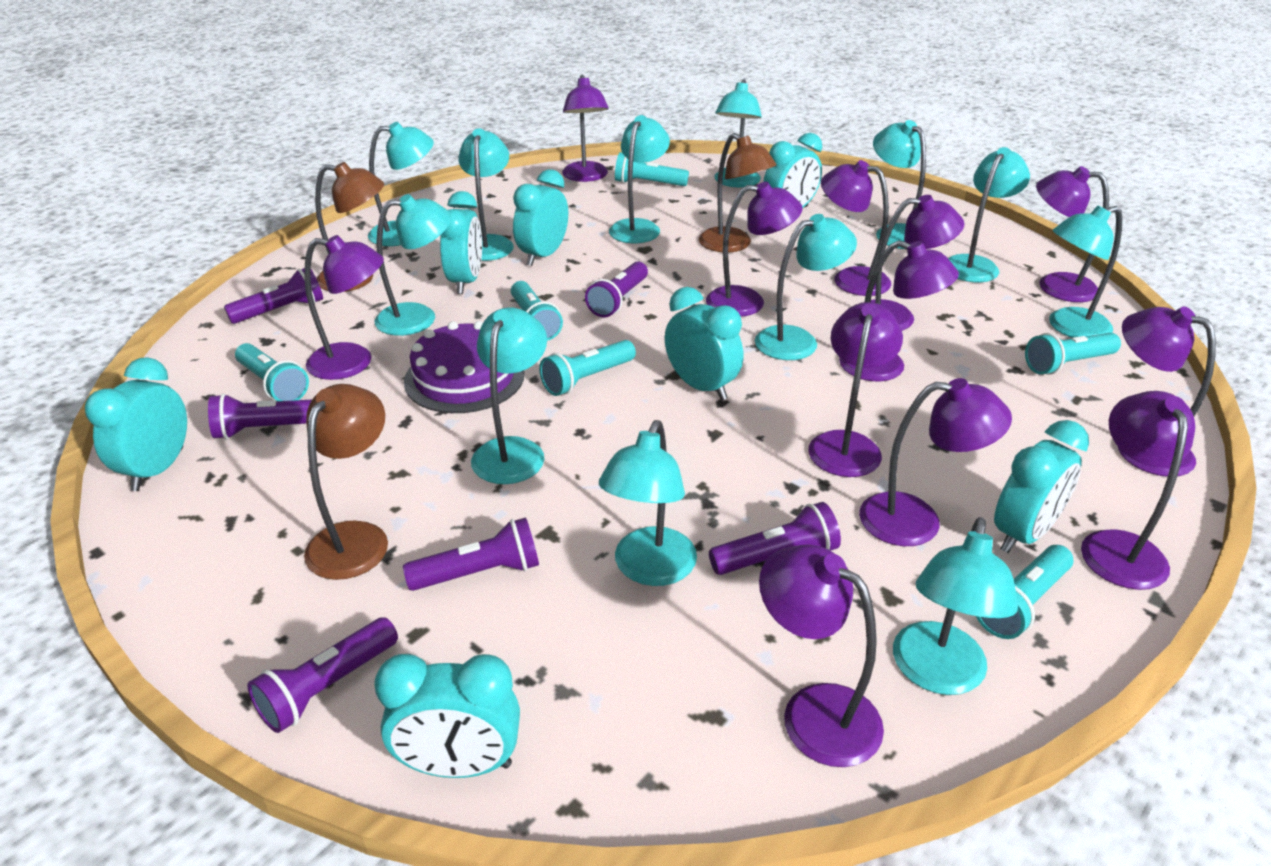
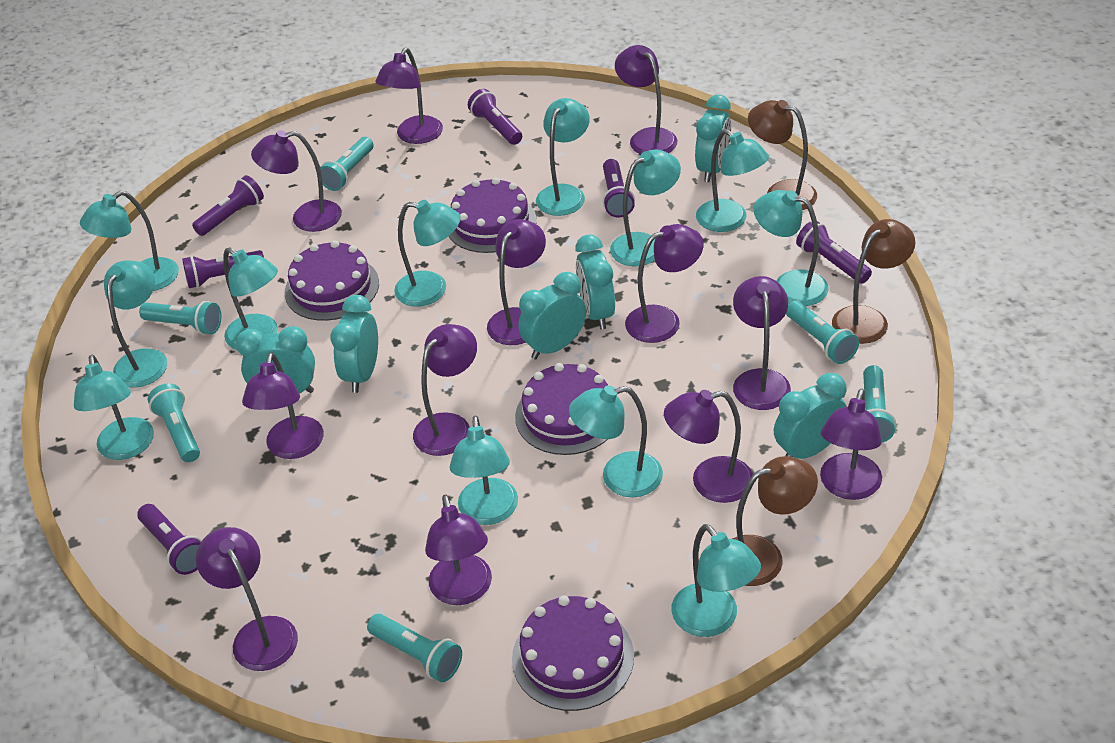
purple cake: [404,321,525,413] = 1 -> [284,240,379,321] [449,177,537,253] [512,595,634,711] [515,363,608,455] = 4
turquoise clock: [85,357,187,491] [374,654,520,778] [440,191,482,294] [513,169,568,266] [665,287,743,400] [763,133,822,208] [994,420,1089,553] = 7 -> [236,326,315,394] [330,295,378,393] [518,272,586,359] [575,235,615,329] [695,95,731,182] [774,373,847,459] = 6

